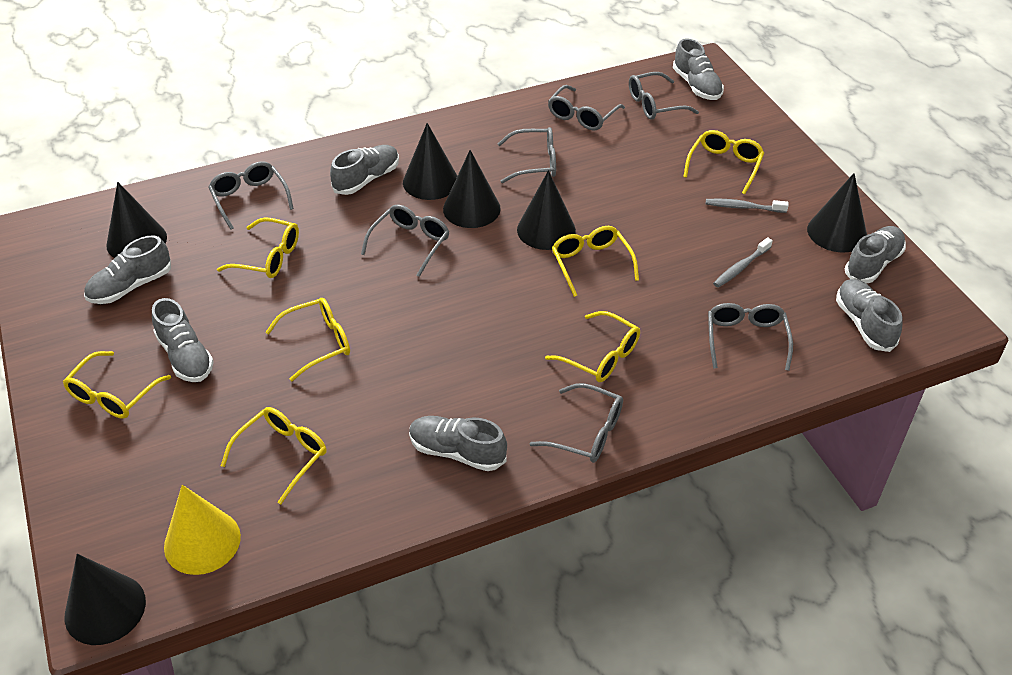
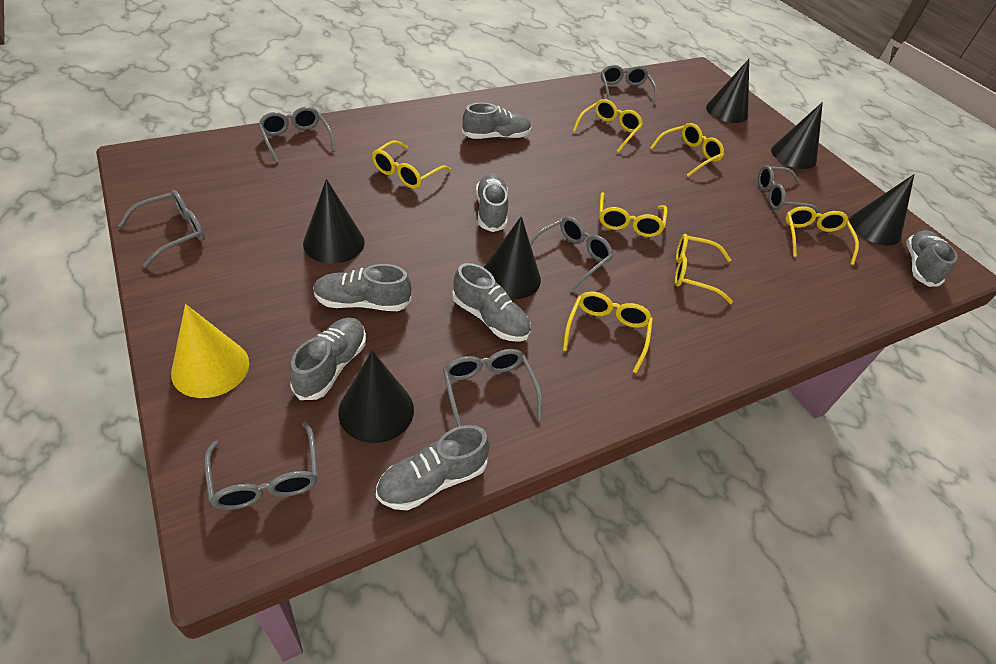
grey toothbrush: [706,199,789,213] [713,237,773,288] = 2 -> none = 0

